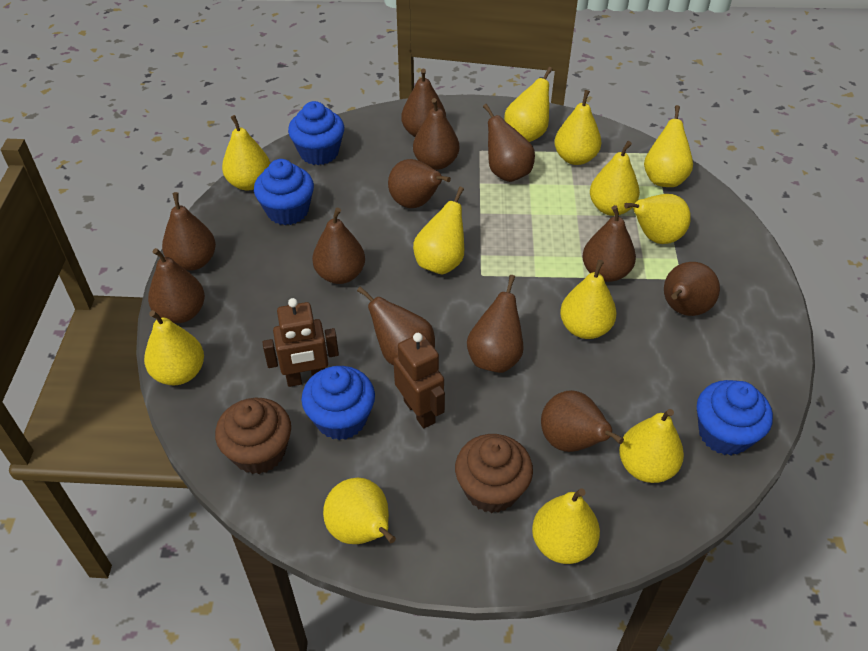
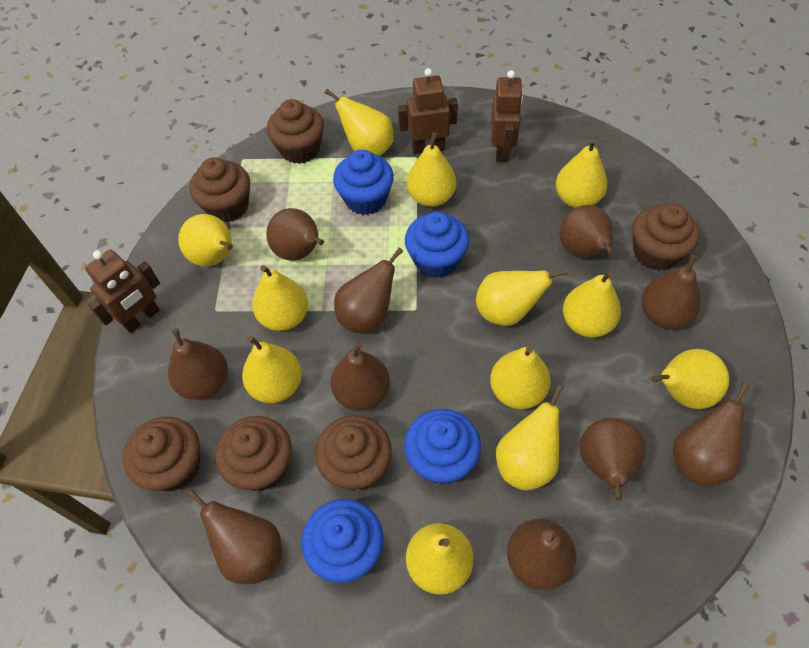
brown cupcake: [215,398,291,474] [455,434,533,513] = 2 -> [123,417,200,491] [189,157,250,222] [215,416,292,491] [267,99,324,164] [315,415,392,491] [632,203,699,271] = 6
brown pear: [148,248,205,323] [162,192,216,271] [312,208,365,284] [357,286,435,366] [388,159,451,208] [401,69,446,137] [413,98,459,170] [467,275,523,373] [483,104,535,182] [541,390,624,452] [582,205,636,282] [664,262,720,316] = 12 -> [168,328,228,400] [187,489,282,584] [266,208,324,261] [331,342,390,411] [334,247,403,333] [507,519,576,590] [559,205,614,258] [580,418,646,501] [641,255,701,329] [673,382,749,487] = 10
brown robot: [262,298,339,387] [393,333,445,429] = 2 -> [85,249,160,333] [398,68,458,154] [491,70,523,162] = 3

